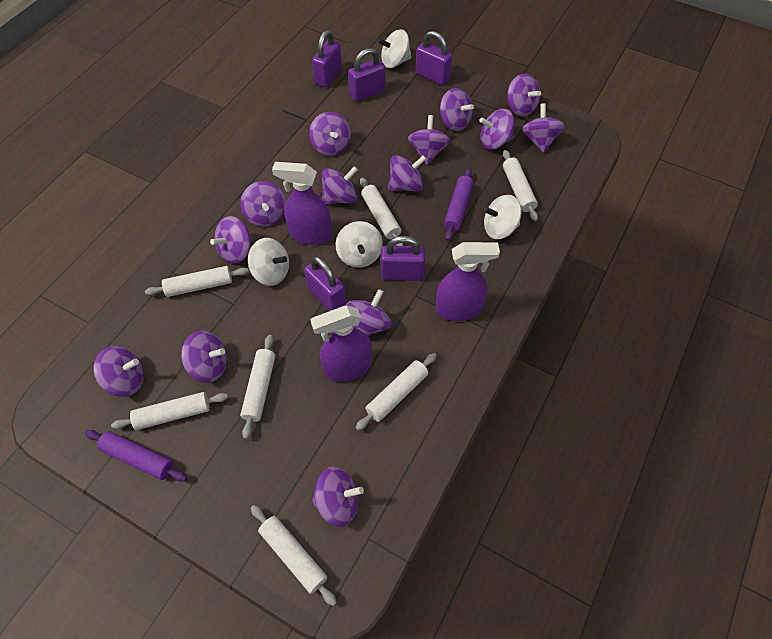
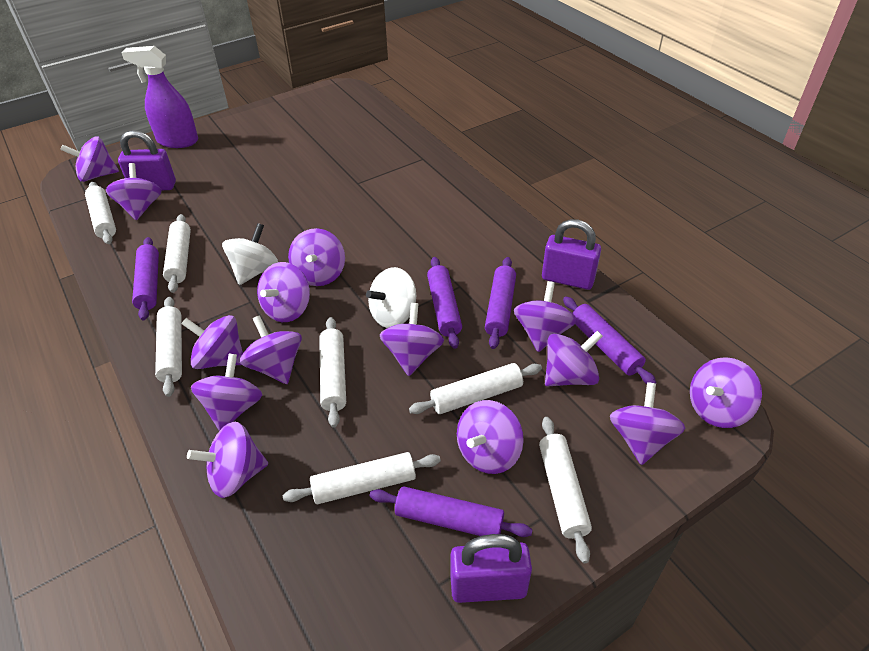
purple padlock: [304,256,346,311] [312,30,342,87] [348,48,385,102] [381,236,425,281] [415,31,453,85] = 5 -> [118,130,176,190] [451,534,532,603] [542,219,601,290] = 3
purple rolling pin: [85,430,187,482] [444,168,474,241] = 2 -> [132,237,159,320] [370,486,532,537] [427,257,462,349] [485,257,516,349] [563,296,656,384] = 5
purple spray bottle: [272,162,332,245] [310,305,372,382] [436,242,500,321] = 3 -> [121,46,198,148] = 1
white spinning top: [248,238,289,286] [336,221,383,268] [378,29,412,68] [483,195,521,239] = 4 -> [222,223,278,285] [366,267,416,328] = 2

